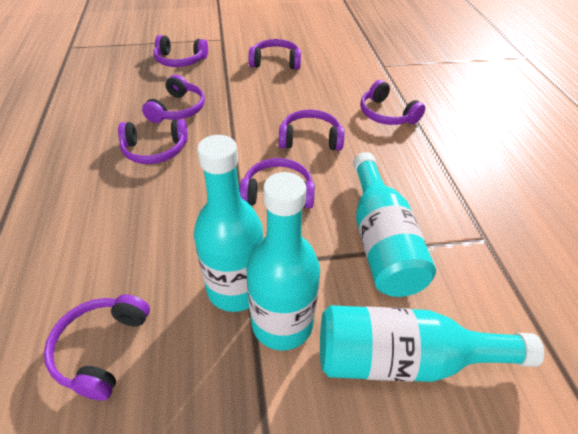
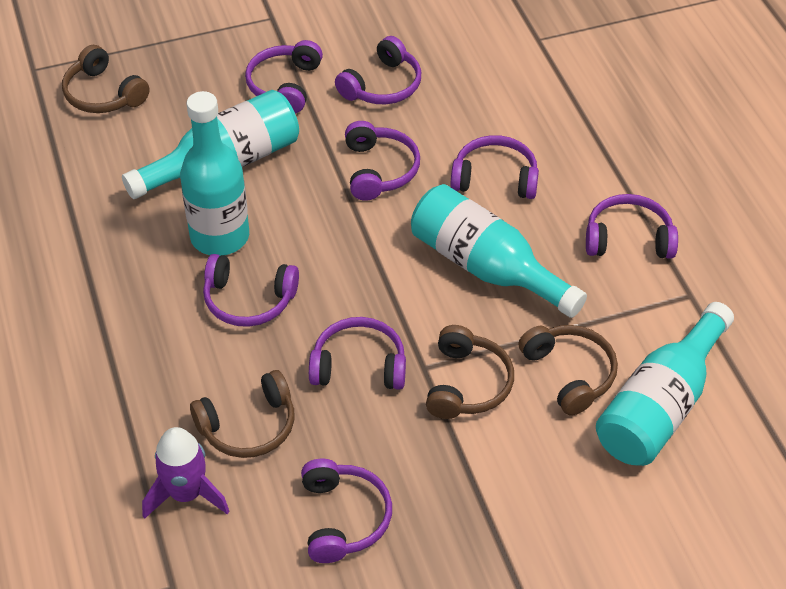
brown headphones: none = 0 -> [62,45,150,113] [190,370,294,458] [426,325,514,419] [518,325,618,416] = 4
purple rocket: none = 0 -> [142,427,230,519] = 1

